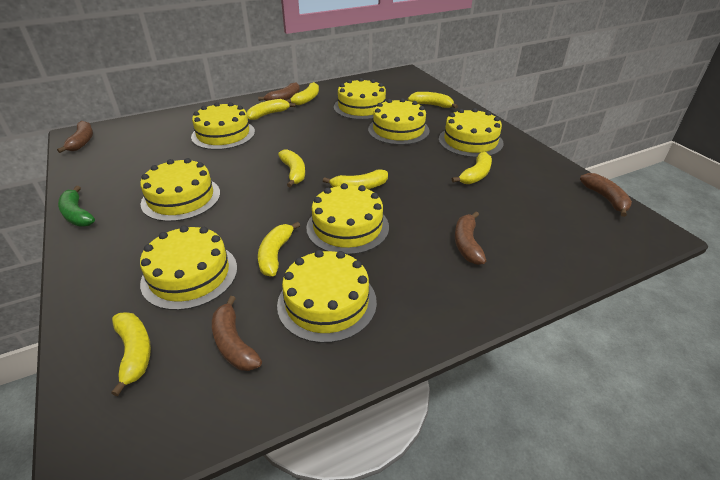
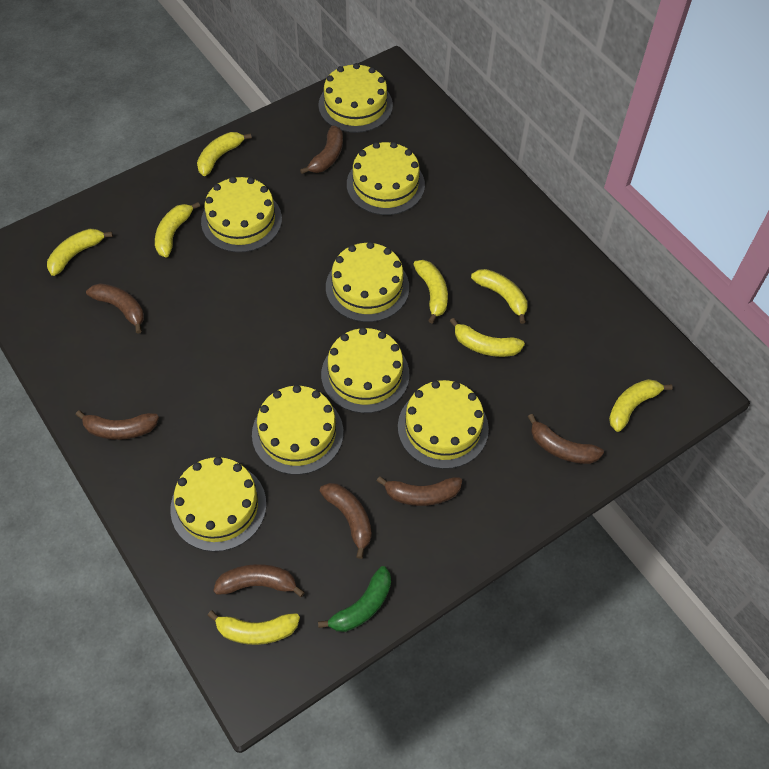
brown banana: [57,121,93,153] [212,296,262,371] [258,82,300,101] [455,212,486,265] [580,173,632,217] = 5 -> [76,410,159,440] [86,283,144,334] [213,564,305,597] [300,126,343,174] [320,483,372,559] [377,476,462,506] [528,414,604,464] = 7

